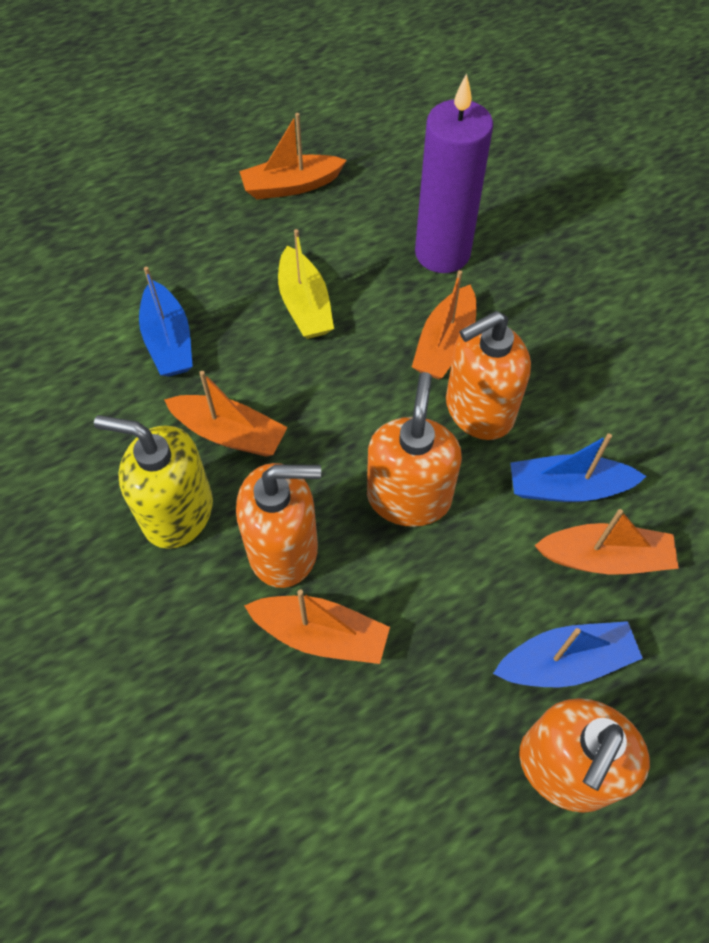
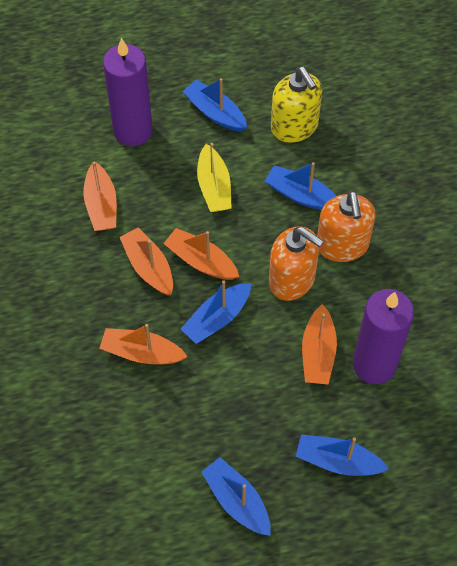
blue boat: [139,267,193,377] [493,621,643,687] [510,433,646,502] = 3 -> [181,280,251,344] [182,78,247,132] [201,457,271,536] [265,162,336,210] [296,434,389,476] = 5
orange soap dispenser: [236,463,321,588] [367,372,462,527] [446,311,531,440] [519,698,650,813] = 4 -> [269,226,324,301] [317,191,376,262] = 2
purple candle: [415,73,493,273] = 1 -> [103,38,153,146] [353,289,414,384] = 2

